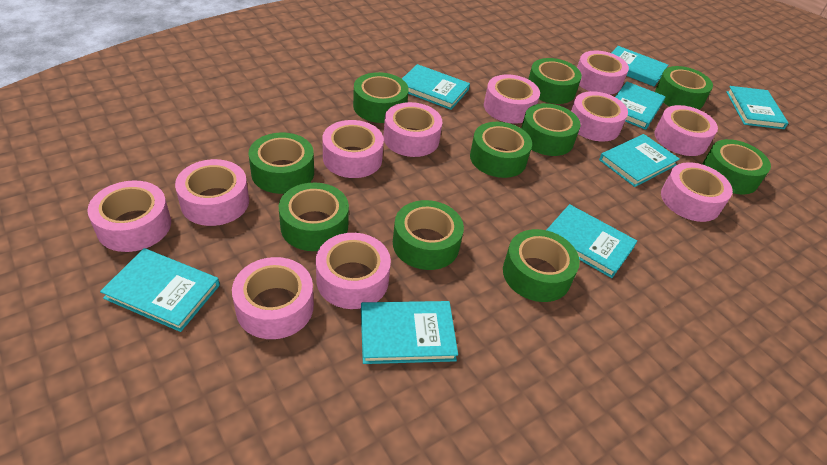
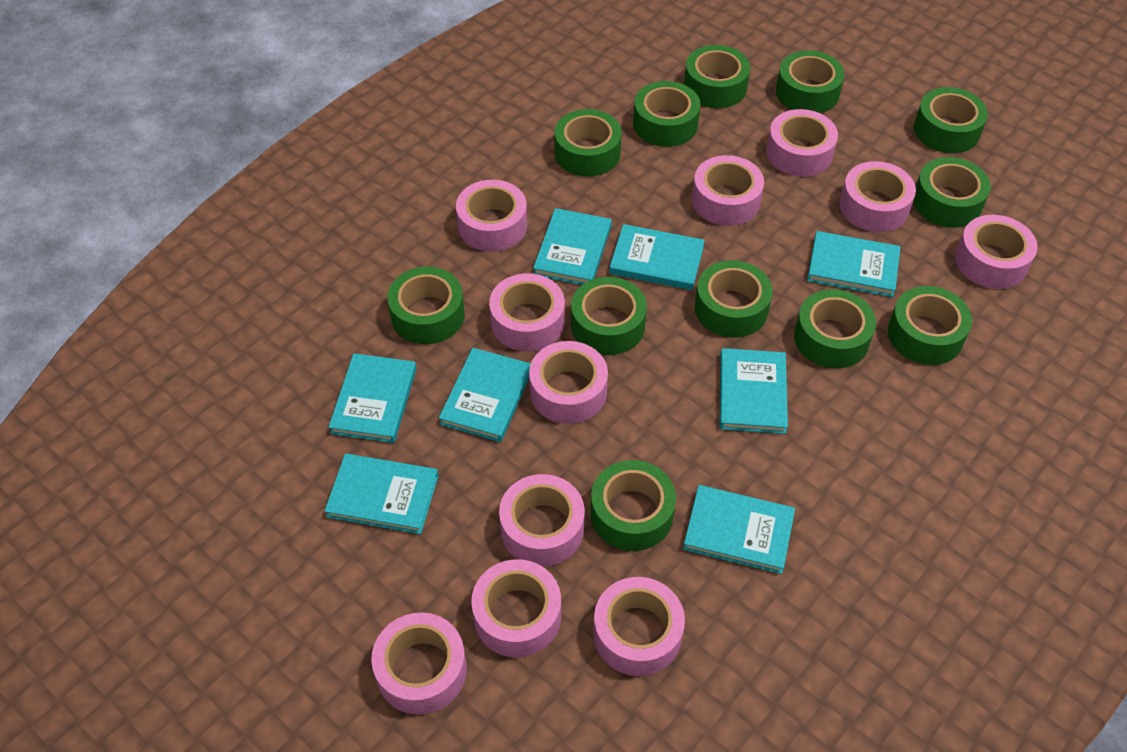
green tape: [248,133,314,194] [279,183,349,251] [353,72,409,123] [393,200,464,270] [470,122,532,178] [503,229,580,302] [521,103,581,156] [528,58,582,104] [655,66,713,110] [702,139,771,194] = 10 -> [387,267,465,344] [554,109,622,177] [571,277,647,355] [591,460,676,551] [633,81,700,147] [684,45,750,108] [695,260,773,338] [776,50,845,113] [794,289,876,369] [888,286,972,365] [913,157,991,228] [914,87,988,153] = 12

